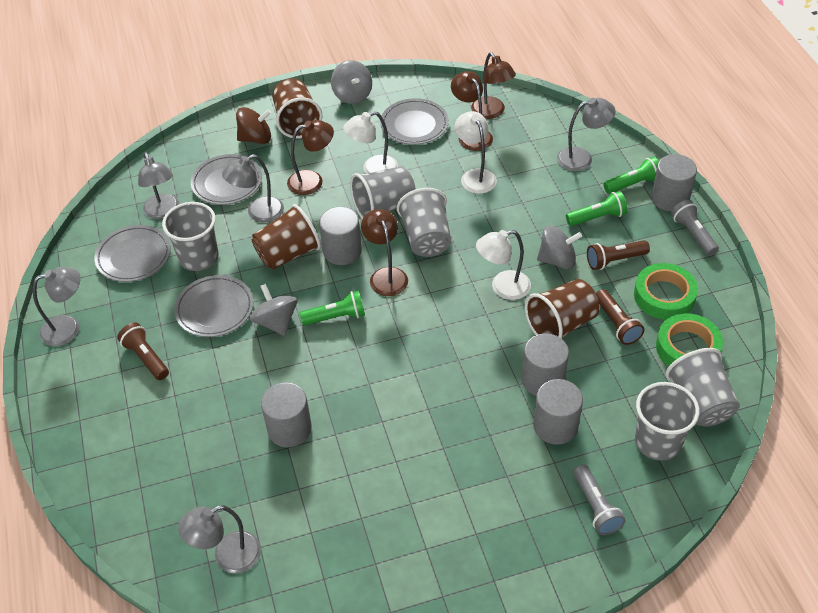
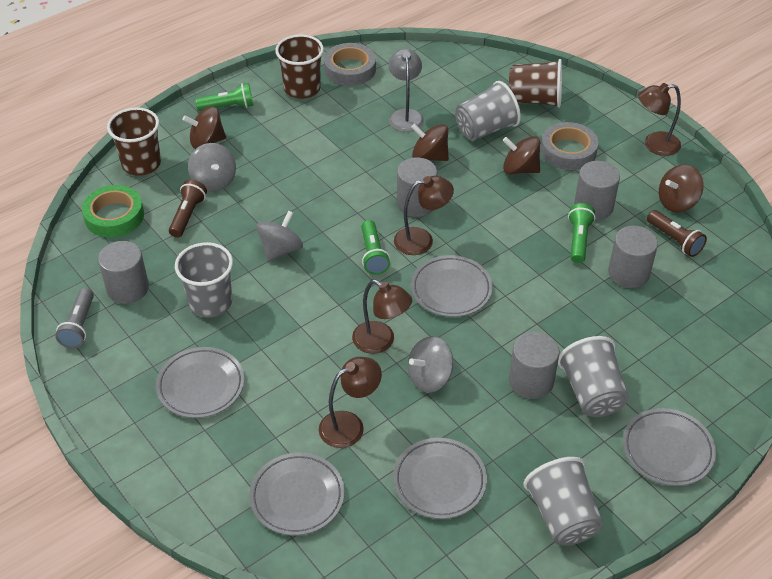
brown flashlight: [117,323,169,380] [587,240,650,270] [596,289,644,345] = 3 -> [169,180,207,238] [647,210,707,257] = 2
brown spinning top: [236,107,271,144] = 1 -> [182,106,226,149] [411,124,449,161] [503,136,540,174] [659,164,704,213] = 4
green tape: [634,263,698,320] [656,313,723,366] = 2 -> [82,185,144,237] = 1
grey cup: [162,202,218,271] [350,166,415,219] [397,188,451,257] [635,382,700,461] [666,348,740,427] = 5 -> [175,242,233,318] [455,81,521,141] [523,457,603,546] [558,336,629,417] = 4
grey flashlight: [573,464,625,535] [671,200,719,256] = 2 -> [55,288,94,348] = 1
grey lamp: [33,267,81,346] [138,152,179,220] [178,505,261,573] [222,154,284,223] [557,98,615,171] = 5 -> [388,49,424,132] = 1
grey plate: [94,225,171,282] [174,275,254,337] [191,154,262,205] [380,98,449,145] = 4 -> [156,347,244,418] [249,453,345,536] [393,438,487,519] [411,255,493,317] [623,408,716,486] = 5
grey tape: none = 0 -> [324,43,376,86] [541,122,598,170] = 2
white lamp: [343,111,398,173] [455,111,497,194] [476,230,531,300] = 3 -> none = 0

